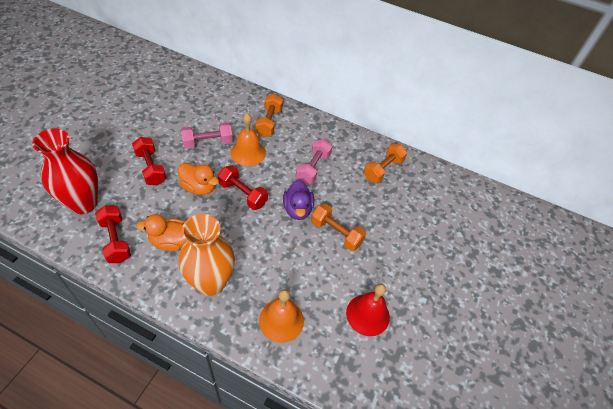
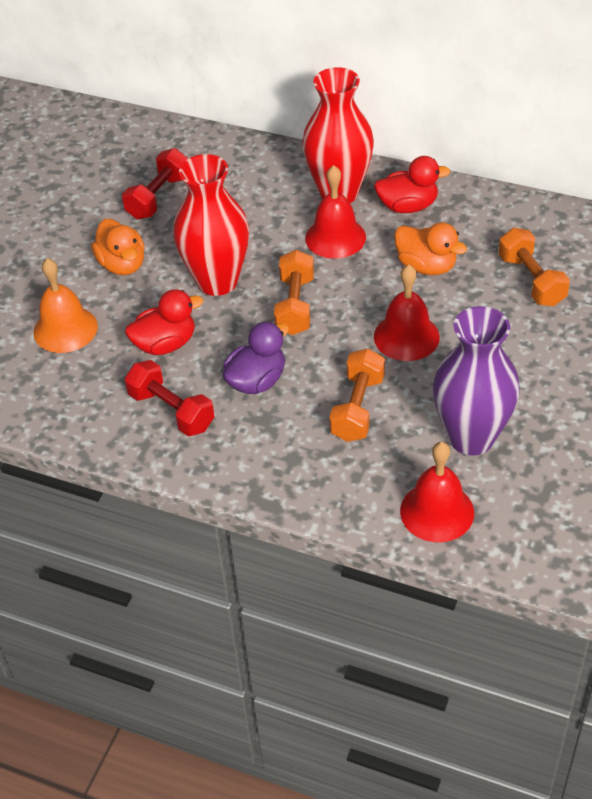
orange bell: [231,113,266,166] [259,289,304,343] = 2 -> [33,258,98,353] = 1
orange vase: [179,214,235,296] = 1 -> none = 0
pink dumbbell: [181,122,233,149] [296,139,332,184] = 2 -> none = 0
purple vase: none = 0 -> [433,306,520,455] = 1
red bell: [346,284,390,336] = 1 -> [305,165,366,259] [374,265,440,361] [400,442,474,542] = 3
red duck: none = 0 -> [125,290,203,355] [374,156,451,213] = 2
red dumbbell: [95,205,131,263] [132,137,166,185] [218,165,268,210] = 3 -> [122,148,188,219] [124,360,215,436] = 2
red vase: [32,128,98,214] = 1 -> [173,154,249,296] [302,67,374,203] = 2

